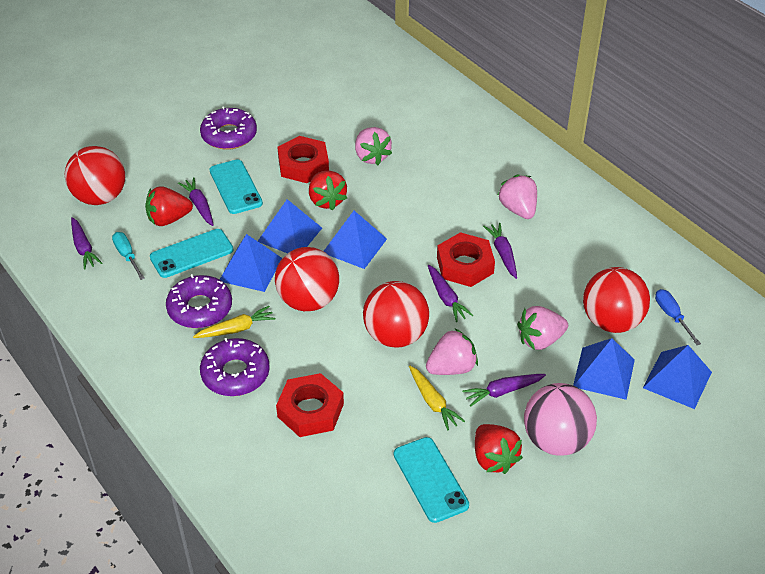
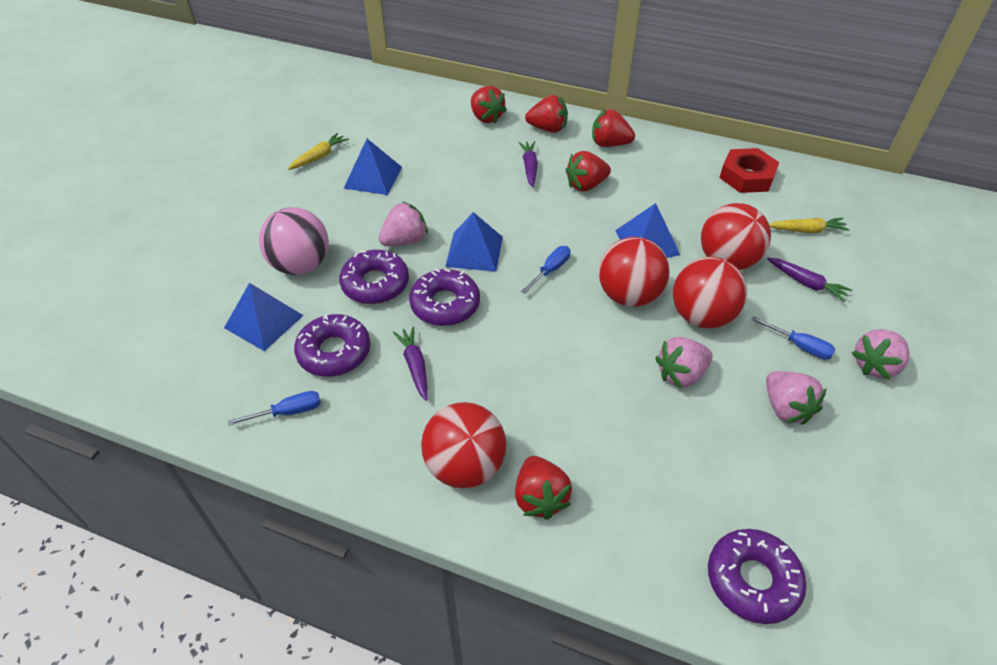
blue pyramid: [220,234,282,292] [258,199,322,253] [324,211,387,269] [573,338,635,400] [643,345,712,409] = 5 -> [224,283,304,351] [344,139,402,195] [445,212,503,272] [615,203,680,258] = 4
blue screwdriver: [655,289,701,345] = 1 -> [228,391,321,426] [521,246,571,294] [751,316,835,359] = 3
purple carrot: [71,217,102,270] [178,177,213,226] [428,265,474,322] [462,374,546,407] [483,223,517,279] = 5 -> [393,326,428,401] [518,141,538,187] [767,258,852,302] = 3
purple donut: [166,274,232,328] [200,106,257,150] [200,338,270,396] = 3 -> [294,314,370,377] [339,250,409,304] [409,269,480,326] [708,529,806,624] = 4
red nut: [276,373,344,437] [277,136,329,183] [437,232,495,287] = 3 -> [719,148,779,193] = 1
red strawberry: [145,186,193,226] [309,171,347,210] [475,424,523,474] = 3 -> [471,86,507,123] [515,456,572,520] [525,95,568,133] [565,151,611,192] [592,109,635,147] = 5
turquoise phone: [150,229,234,278] [209,159,263,214] [394,437,469,523] = 3 -> none = 0
turquoise screwdriver: [112,232,145,280] = 1 -> none = 0

